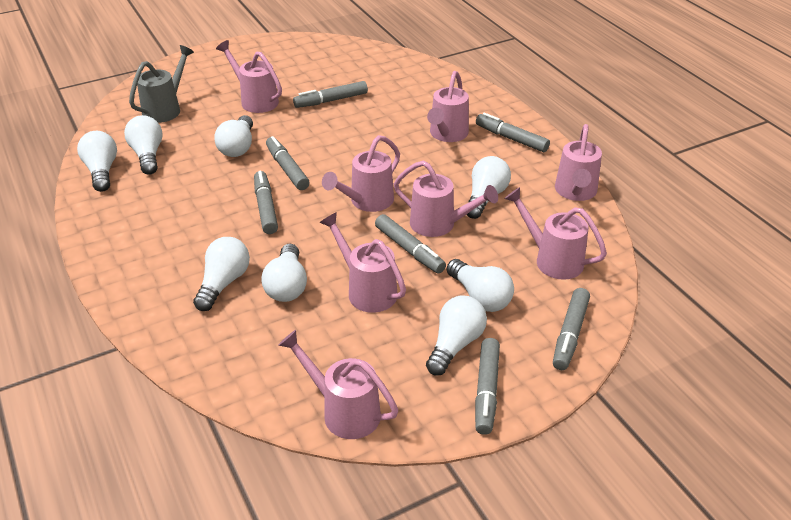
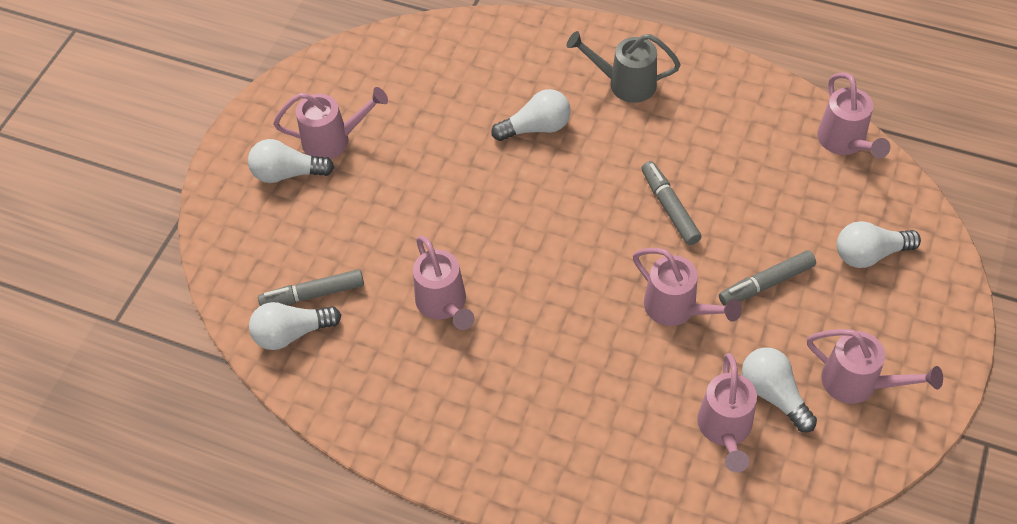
grey marker: [254,171,278,234] [266,136,310,190] [293,81,368,108] [375,214,446,273] [475,338,500,435] [476,113,550,152] [553,288,590,370] = 7 -> [258,269,364,306] [642,161,702,245] [719,250,816,306] = 3
pink watering can: [216,40,282,113] [278,330,398,439] [320,212,406,313] [322,135,400,212] [394,161,498,237] [427,71,469,142] [504,187,607,280] [555,124,602,201] = 8 -> [273,87,388,159] [413,236,474,330] [633,248,742,326] [697,353,757,472] [807,329,943,404] [817,73,890,158] = 6
white light bulb: [77,131,117,192] [124,115,163,175] [193,237,250,311] [214,115,253,157] [261,244,307,302] [426,296,487,375] [447,259,514,312] [466,156,511,219] = 8 -> [248,139,334,183] [249,302,341,350] [491,89,571,141] [742,347,817,432] [837,221,921,268] = 5

